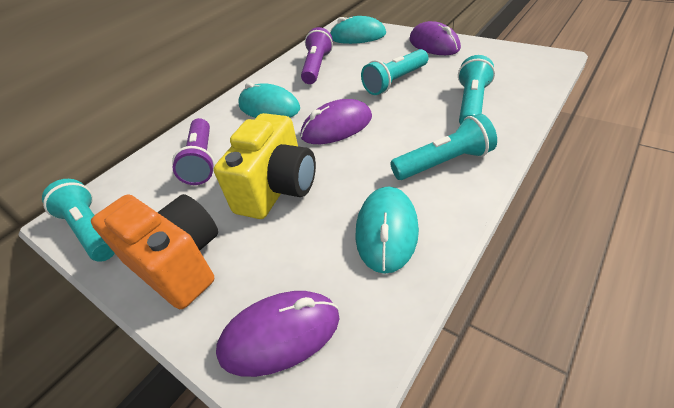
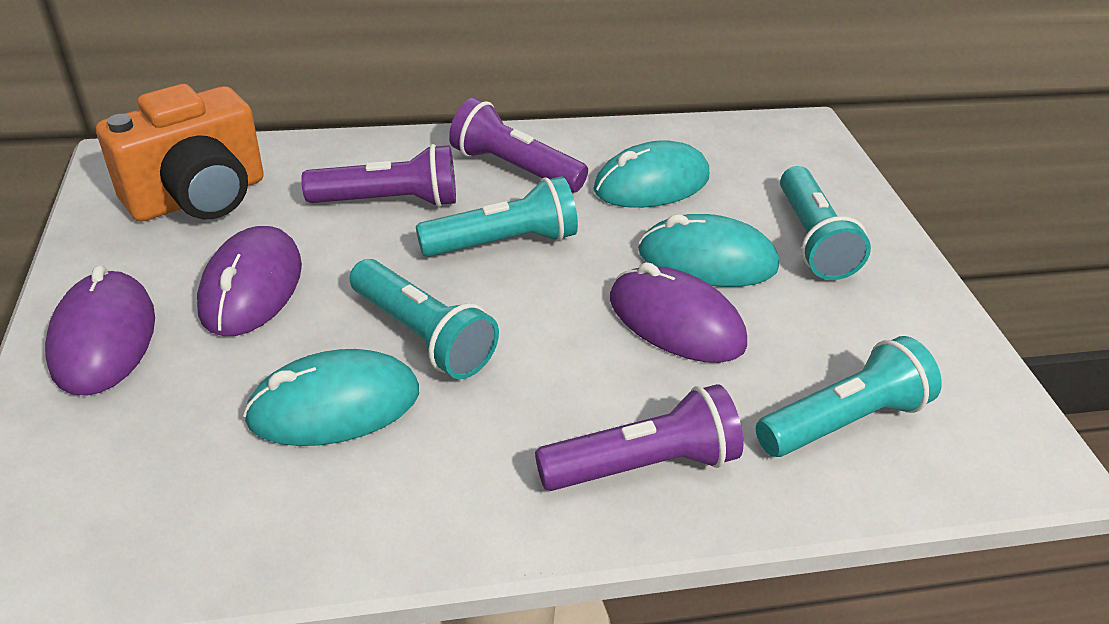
purple flashlight: [172,118,215,185] [301,27,333,84] = 2 -> [301,144,456,207] [449,98,588,193] [535,384,743,491] = 3
yellow camera: [214,113,316,219] = 1 -> none = 0

